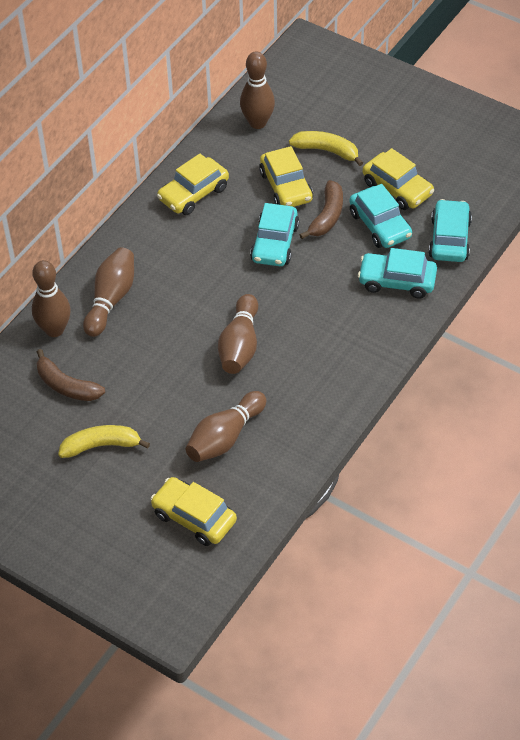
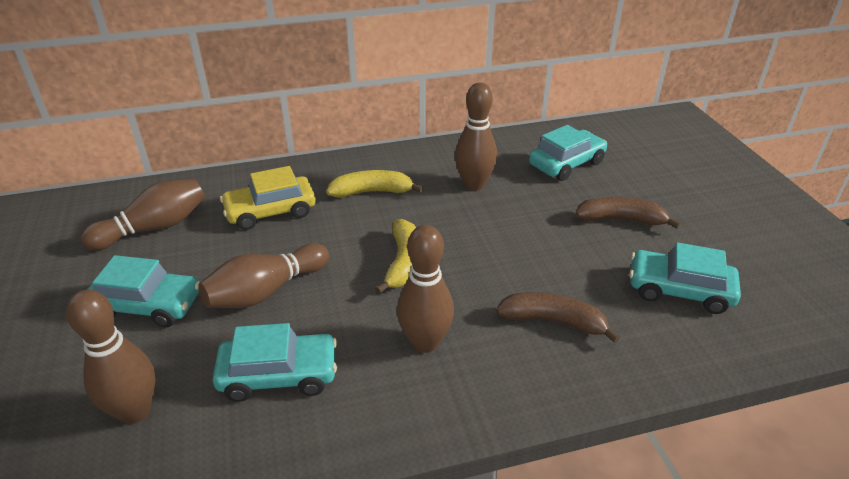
yellow car: [151,477,237,546] [157,153,229,215] [259,146,313,207] [363,148,434,210] = 4 -> [220,166,316,230] = 1

